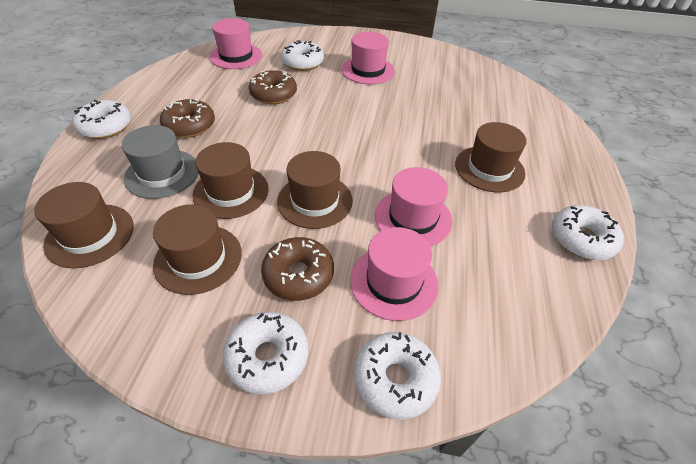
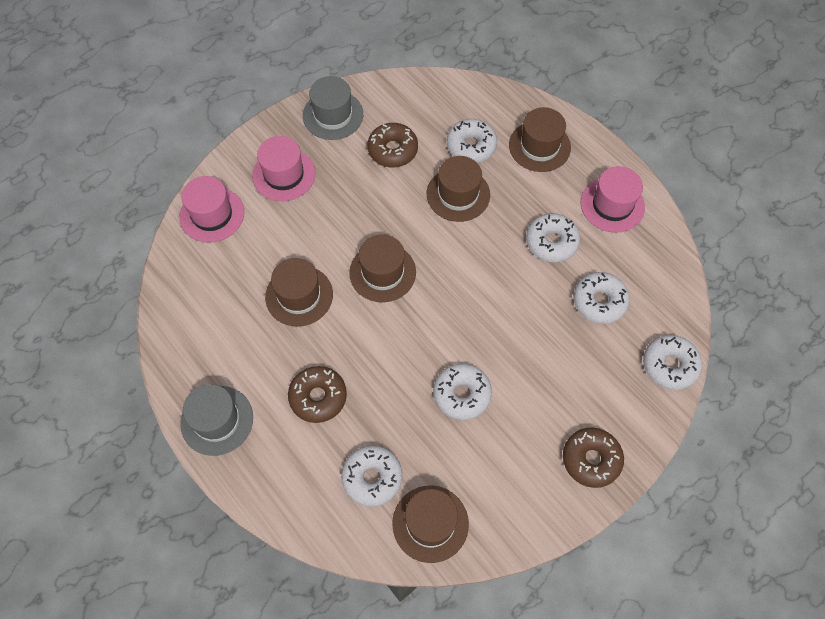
grey hat: [122,125,199,199] = 1 -> [180,384,253,456] [303,76,363,140] = 2
pink hat: [210,18,262,69] [342,32,395,84] [350,227,438,321] [375,167,452,246] = 4 -> [179,176,244,243] [252,136,315,201] [581,166,645,233] = 3
white donut: [72,100,131,139] [223,312,308,394] [281,40,324,71] [354,332,441,420] [552,205,624,260] = 5 -> [341,445,402,507] [433,364,492,420] [447,119,497,163] [526,213,580,262] [574,272,630,324] [643,335,702,390] = 6

